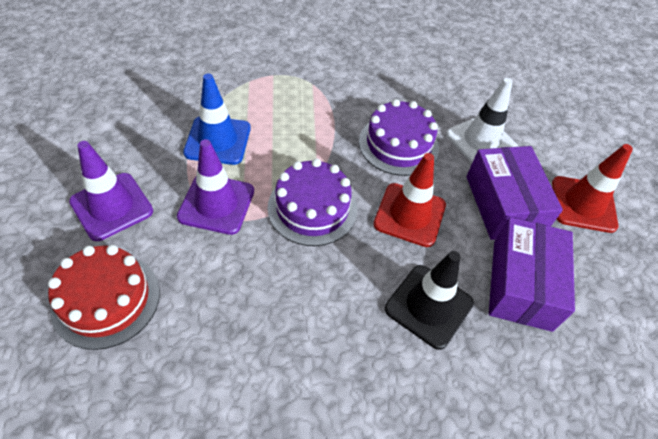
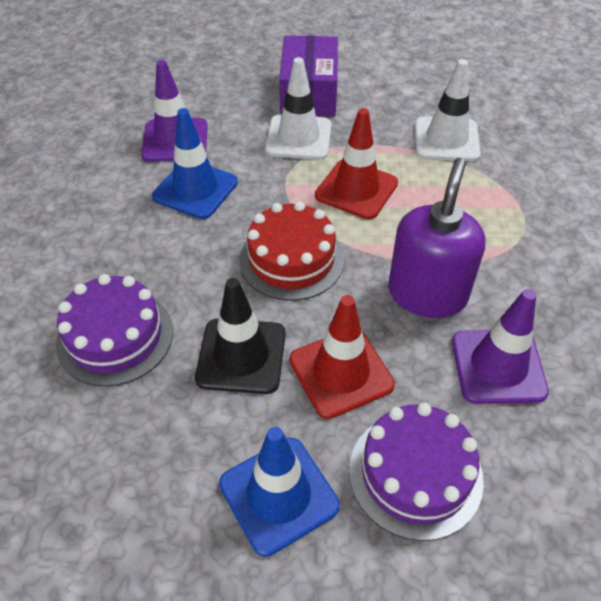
blue traffic cone: [183,74,251,165] = 1 -> [152,108,238,219] [219,427,340,557] = 2
purple box: [466,146,563,240] [489,217,575,332] = 2 -> [279,35,338,116] = 1
purple soap dispenser: none = 0 -> [388,158,486,318] = 1
white traffic cone: [446,78,518,163] = 1 -> [265,57,332,160] [415,59,481,161] = 2

